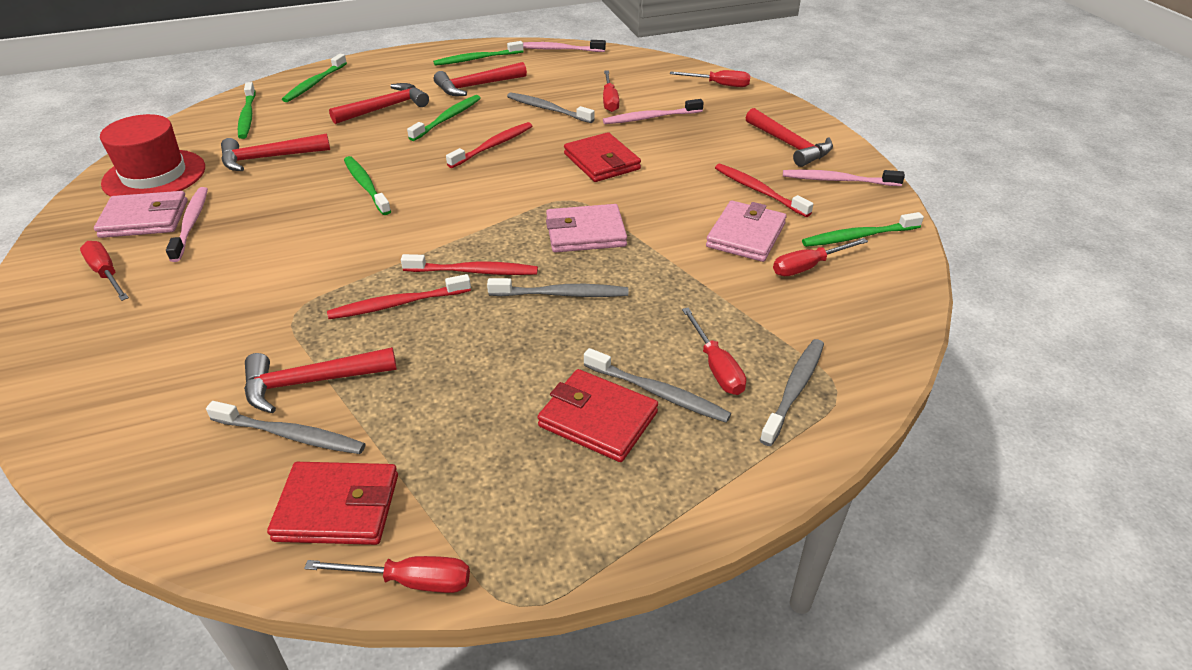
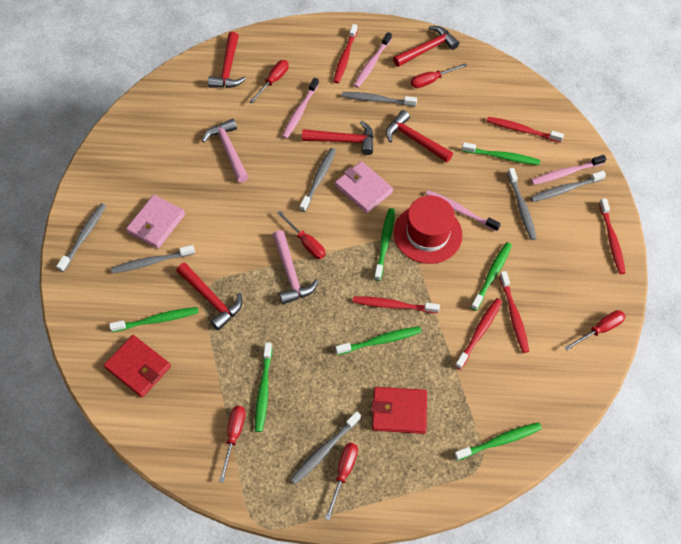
green toothbrush: [238,82,256,139] [282,54,347,102] [344,156,391,215] [407,95,481,141] [433,41,524,66] [802,212,924,247] = 6 -> [109,307,199,332] [255,342,272,432] [335,326,421,355] [374,208,395,281] [454,422,542,461] [462,142,540,165] [471,242,512,311] = 7
grey toothbrush: [206,401,366,454] [487,278,628,297] [507,92,595,123] [584,348,731,423] [760,339,824,446] = 5 -> [56,203,106,272] [111,245,195,274] [290,411,361,484] [300,148,336,212] [342,92,417,107] [507,168,537,240] [530,171,606,202] = 7
pink hammer: none = 0 -> [202,119,248,183] [272,230,319,305] = 2
pink wallet: [94,191,188,238] [546,204,627,253] [706,201,787,262] = 3 -> [126,195,185,249] [335,161,393,214] = 2
red toothbrush: [327,274,471,319] [401,254,538,275] [446,122,532,168] [715,164,813,217] = 4 -> [333,24,357,83] [353,296,440,313] [455,298,502,370] [486,117,564,143] [499,271,529,353] [599,198,626,274] = 6
red wallet: [267,462,398,545] [538,369,658,462] [564,132,641,182] = 3 -> [104,335,171,397] [371,387,427,434] = 2

